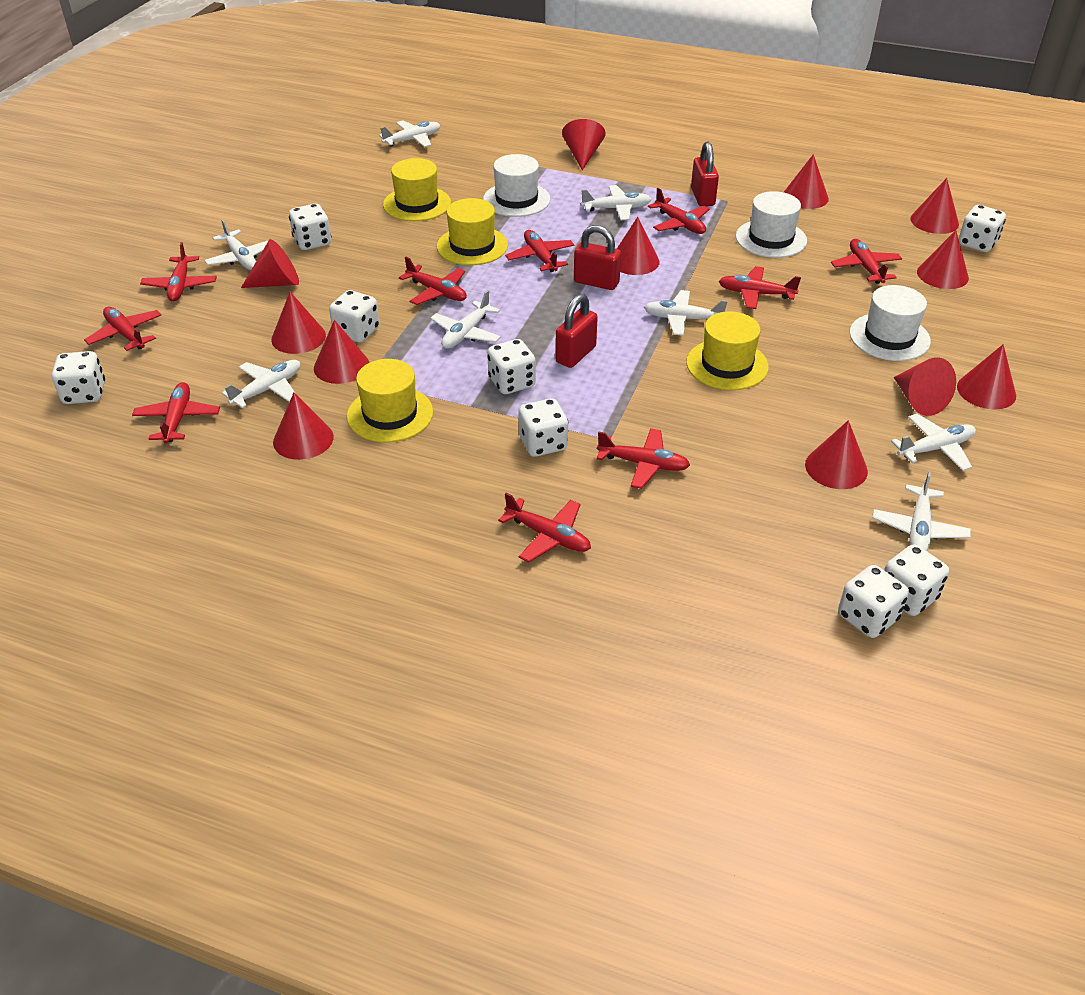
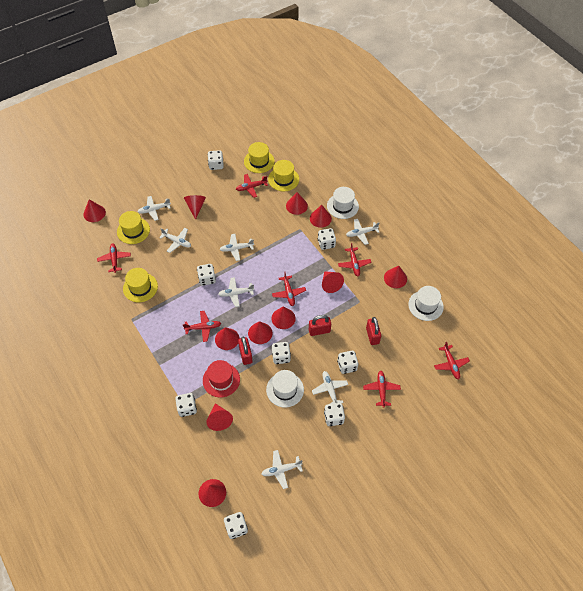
red cone: [241,239,299,288] [271,292,326,354] [273,392,334,460] [314,320,370,384] [562,119,606,170] [617,217,660,275] [784,154,829,209] [805,420,868,489] [894,357,956,416] [910,178,959,234] [917,230,969,289] [957,344,1016,409] = 12 -> [83,200,106,222] [184,195,206,220] [199,479,226,507] [206,403,233,431] [215,327,239,350] [248,321,273,344] [271,306,296,329] [286,192,308,215] [310,205,332,228] [322,271,344,293] [384,266,407,288] = 11
red hat: none = 0 -> [203,360,240,398] = 1
red plane: [84,307,161,351] [132,382,220,444] [140,242,217,302] [399,256,467,305] [498,493,591,563] [505,230,575,272] [597,428,690,489] [648,188,710,234] [719,266,801,309] [831,239,902,284] = 10 -> [97,243,131,273] [183,311,221,342] [236,174,268,198] [272,272,306,306] [338,243,372,276] [363,371,401,408] [434,342,470,379] = 7
white plane: [204,219,269,270] [222,360,301,408] [379,120,440,147] [430,290,501,349] [581,185,652,220] [644,290,728,336] [872,472,971,551] [891,414,976,471] = 8 -> [137,196,171,221] [159,228,191,253] [218,277,254,307] [219,234,254,261] [262,450,303,489] [312,371,348,404] [346,219,379,245] = 7

